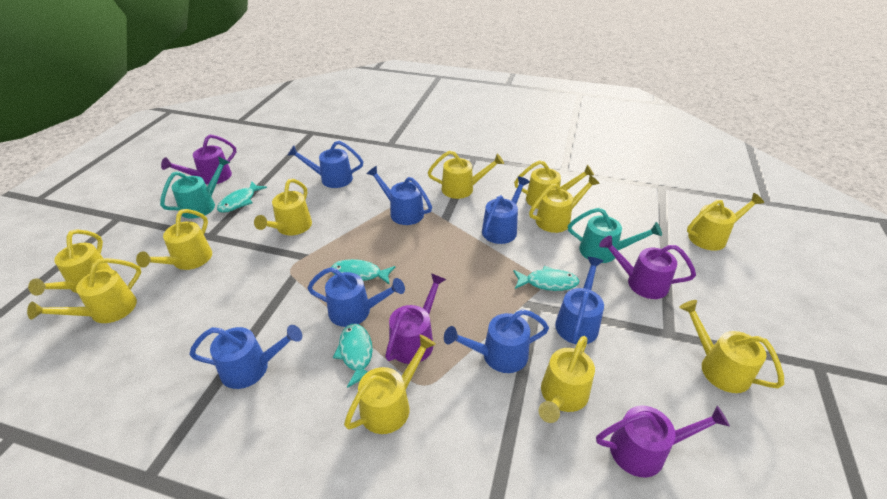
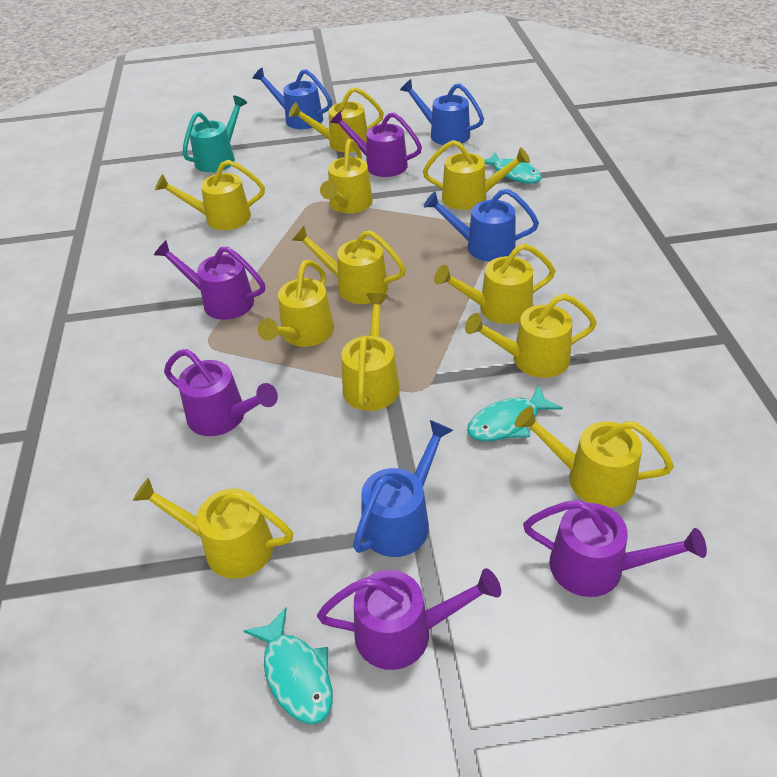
blue watering can: [189,325,302,389] [288,141,364,188] [307,267,405,327] [367,166,432,225] [444,309,549,373] [482,176,530,244] [555,257,604,344] = 7 -> [253,68,332,129] [353,420,453,557] [400,79,484,145] [424,189,539,262] = 4
purple watering can: [161,135,236,185] [385,273,446,364] [596,406,730,477] [599,236,696,299] = 4 -> [154,240,265,320] [164,349,278,436] [317,568,501,670] [330,110,422,177] [523,500,707,597] = 5
turquoise fish: [217,182,267,213] [331,259,396,285] [333,324,373,388] [513,266,579,291] = 4 -> [243,607,332,724] [467,385,563,441] [484,152,542,184] = 3
turquoise watering can: [160,156,230,219] [568,208,662,263] = 2 -> [182,95,247,172] = 1

